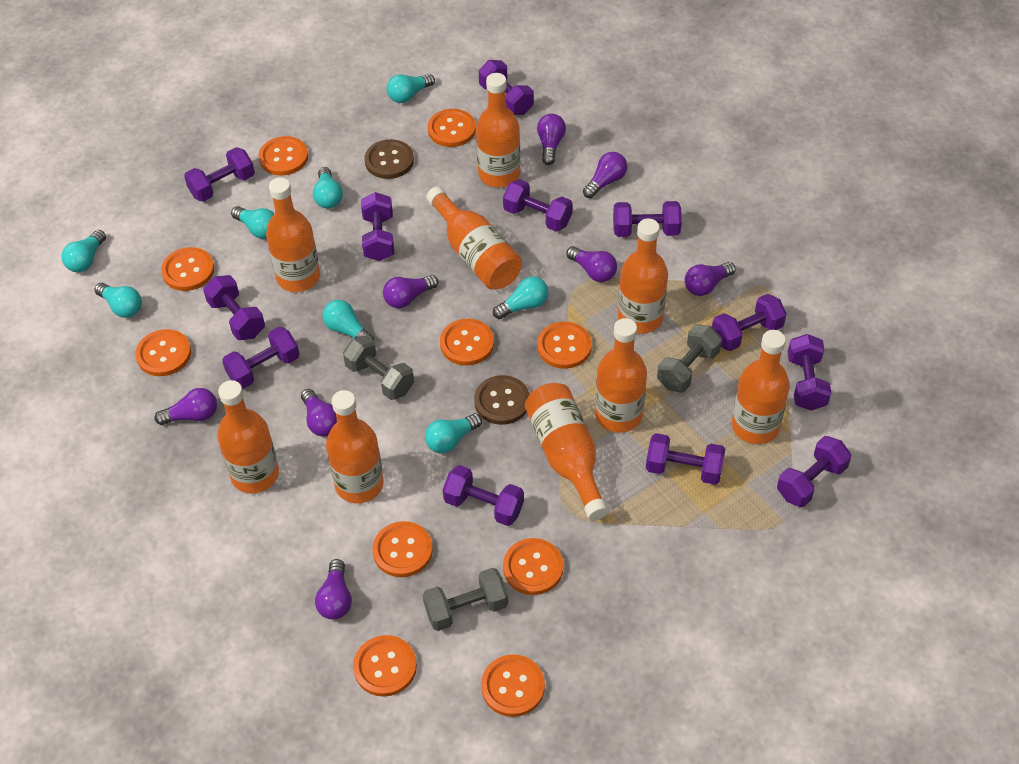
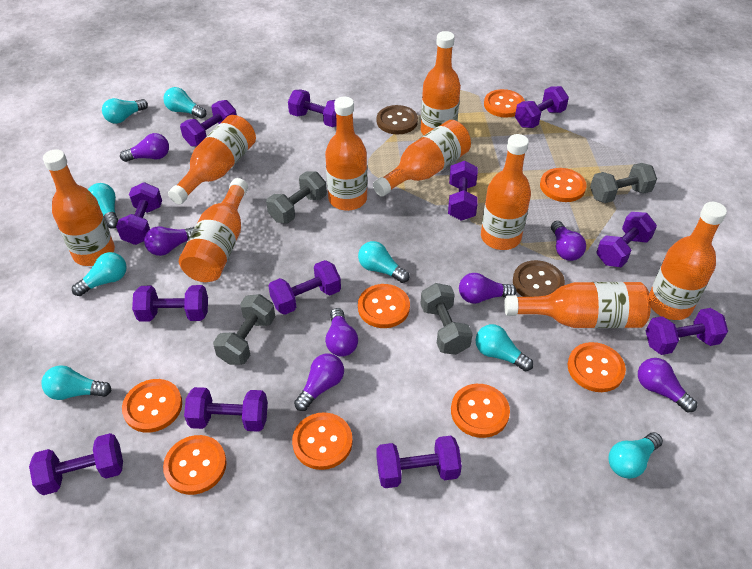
grey dumbbell: [343,335,414,400] [423,568,508,631] [657,324,722,392] = 3 -> [213,294,275,365] [266,171,327,224] [421,283,473,355] [590,163,657,203] = 4
orange button: [135,329,191,376] [161,247,214,291] [259,136,308,176] [353,635,417,697] [372,521,433,577] [428,109,476,147] [440,319,494,366] [481,654,545,717] [503,538,563,595] [537,322,592,369] = 10 -> [122,379,182,433] [163,435,227,495] [292,412,353,470] [358,284,410,328] [451,384,510,438] [484,89,525,118] [540,168,587,202] [568,342,626,392] = 8
purple light bulb: [155,388,217,425] [301,389,337,436] [315,559,352,619] [383,275,438,308] [537,114,566,165] [566,246,617,282] [583,152,627,198] [685,262,736,296] = 8 -> [120,133,169,162] [144,226,194,256] [294,354,344,411] [325,308,358,357] [459,273,516,304] [551,221,586,261] [638,358,697,412] = 7

